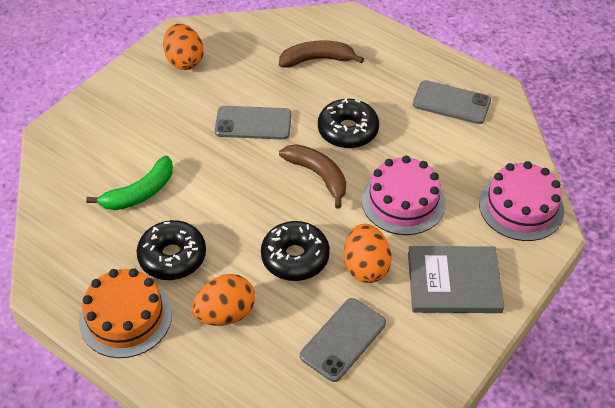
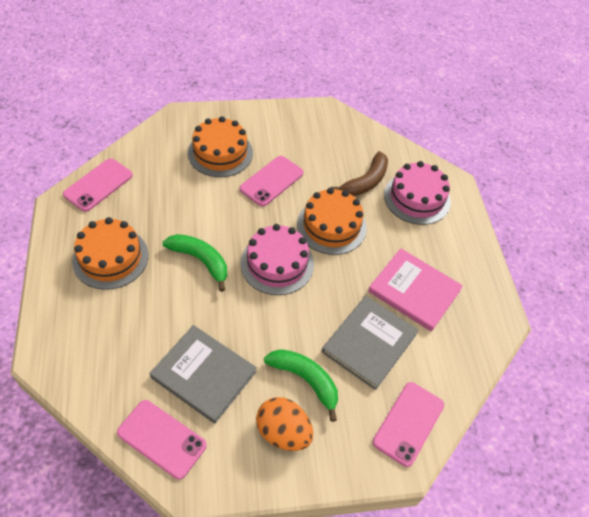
black donut: [137,220,206,280] [261,221,330,281] [318,98,379,148] = 3 -> none = 0
brown banana: [279,40,364,68] [279,144,346,209] = 2 -> [331,151,388,196] = 1
green banana: [86,156,173,210] = 1 -> [162,234,227,292] [264,349,338,422] = 2
grey book: [408,246,504,313] = 1 -> [150,325,257,423] [322,296,419,390] = 2
grey phone: [215,106,292,140] [300,298,386,382] [413,80,491,124] = 3 -> none = 0
orange cake: [79,268,172,358] = 1 -> [72,217,148,290] [188,116,253,177] [297,188,367,255] = 3
orange egg: [163,24,204,70] [192,274,255,326] [344,224,392,283] = 3 -> [256,397,313,451] = 1
pink book: none = 0 -> [368,248,463,332] = 1
pink phone: none = 0 -> [63,158,133,212] [117,400,207,479] [240,156,304,207] [373,382,444,467] = 4

